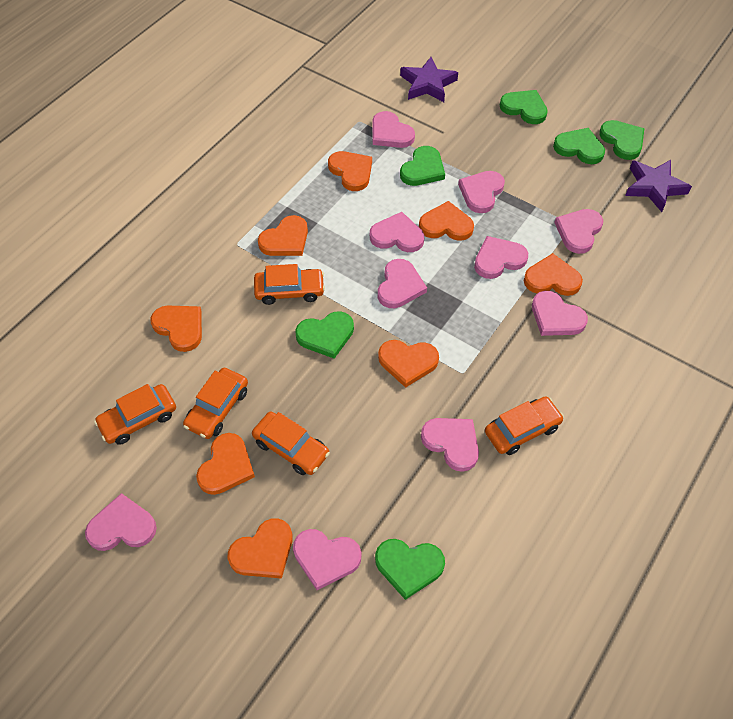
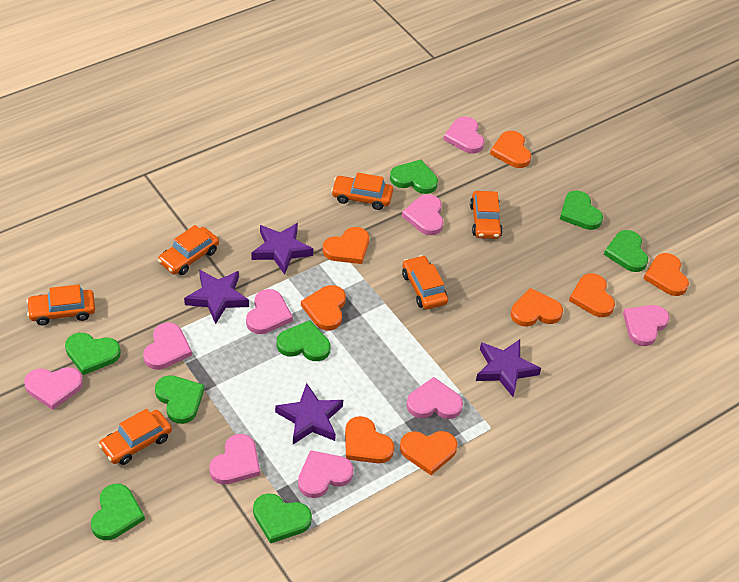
green heart: [295,311,354,359] [375,539,445,600] [400,146,445,186] [500,90,548,124] [553,128,605,164] [599,120,644,160] = 6 -> [65,333,121,375] [91,484,145,540] [155,375,204,424] [253,493,312,543] [277,320,330,361] [390,159,438,194] [560,191,603,230] [604,230,648,272] = 8
orange car: [94,384,176,445] [183,368,248,439] [252,411,330,475] [254,264,325,305] [485,396,564,455] = 5 -> [26,284,95,325] [99,409,172,465] [158,225,219,275] [331,172,393,210] [402,255,448,310] [470,191,503,239] = 6
pink heart: [85,493,157,551] [293,529,361,590] [370,212,424,252] [372,111,415,148] [378,259,427,308] [421,418,479,472] [458,171,505,213] [474,236,528,279] [532,291,588,336] [554,209,603,254] = 10 -> [24,367,83,410] [143,322,192,370] [209,434,260,484] [246,289,293,334] [298,450,354,498] [402,194,444,235] [406,377,463,419] [443,117,484,154] [623,305,670,346] = 9
purple star: [400,57,458,102] [625,160,692,212] = 2 -> [184,270,249,324] [251,223,313,275] [275,383,343,444] [476,339,541,397] = 4

